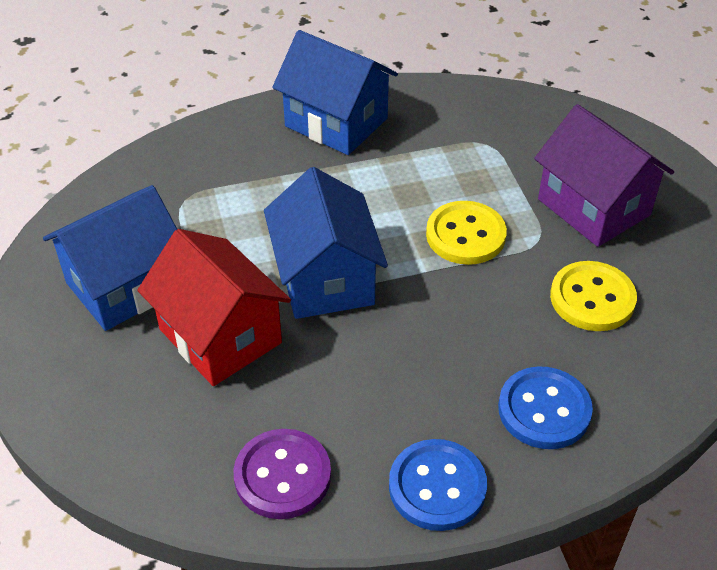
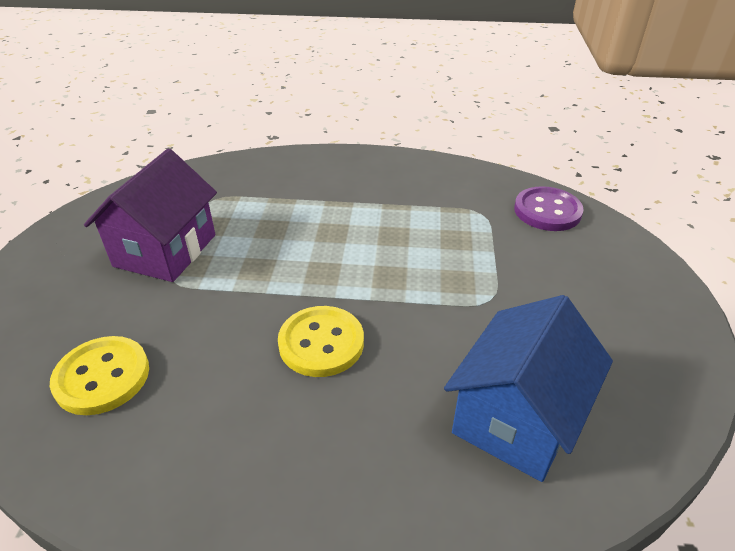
blue button: [389,439,487,531] [498,366,593,449] = 2 -> none = 0
blue house: [43,185,177,331] [264,167,388,319] [272,30,398,155] = 3 -> [444,295,613,482] = 1
red house: [137,229,291,386] = 1 -> none = 0

